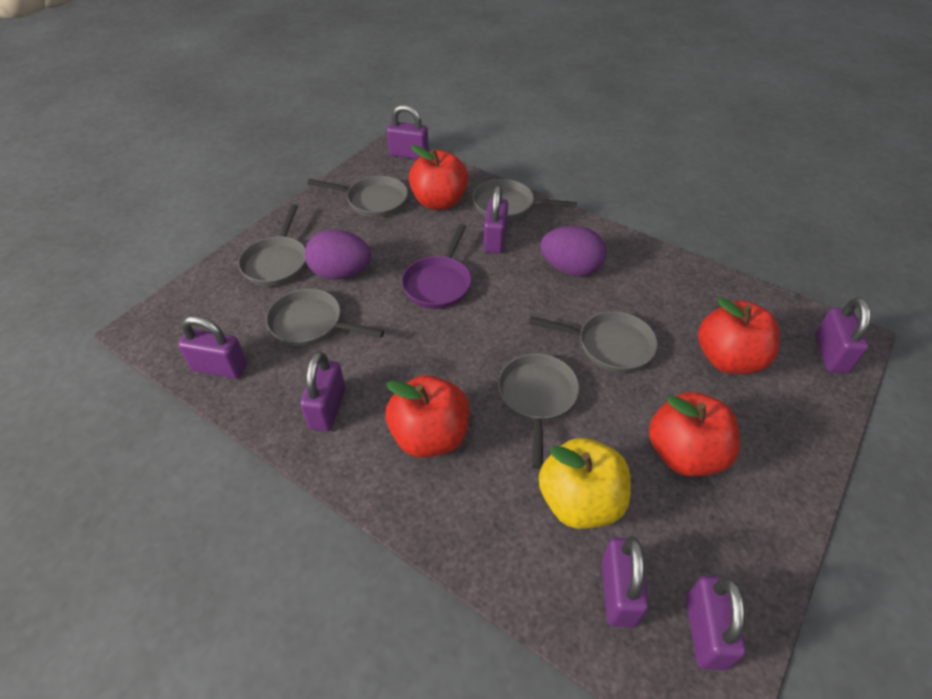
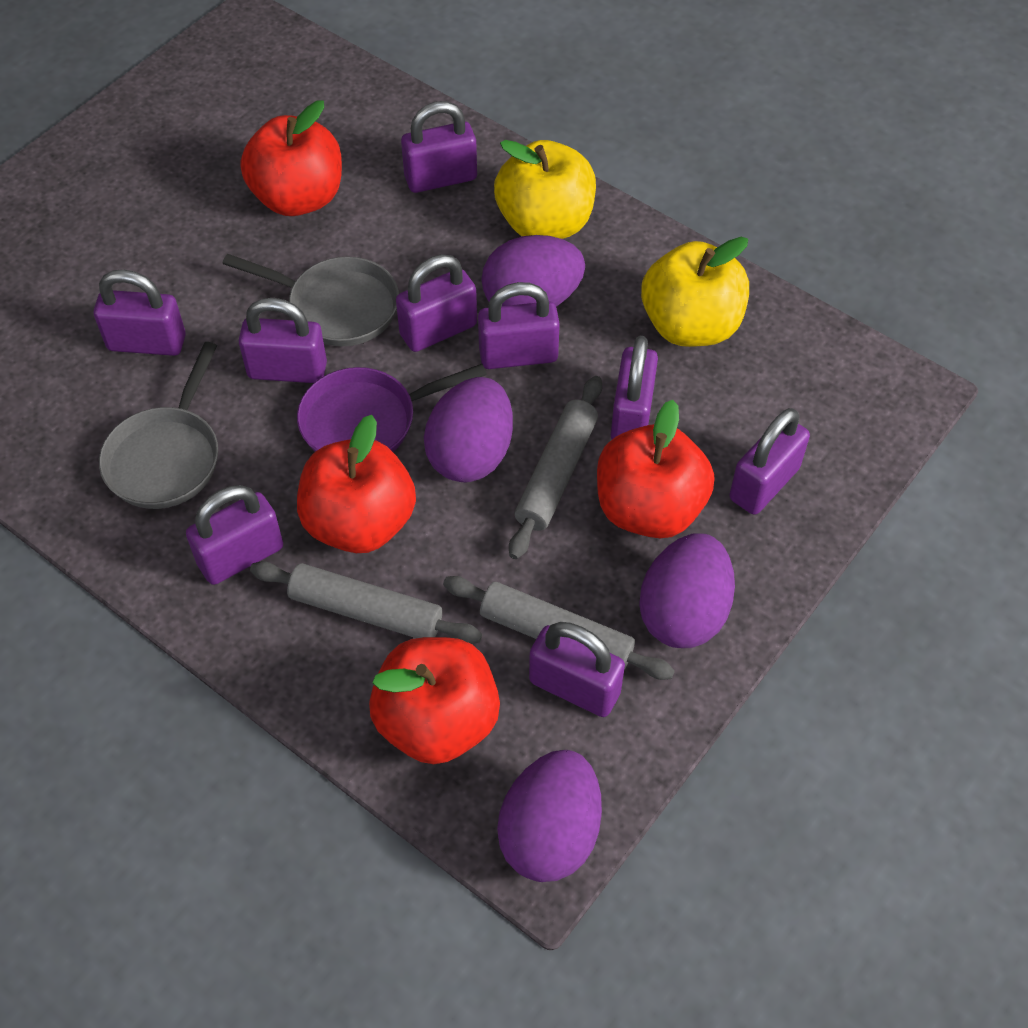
grey pan: [238,204,306,286] [266,289,384,346] [307,176,408,217] [473,179,577,221] [498,353,579,469] [529,311,658,373] = 6 -> [99,342,218,509] [222,254,399,346] = 2
grey rolling pin: none = 0 -> [250,561,482,644] [443,576,675,680] [509,376,602,559] = 3
purple egg: [305,230,371,279] [540,226,606,276] = 2 -> [424,377,513,483] [481,235,585,307] [497,750,602,882] [639,533,735,648] = 4
purple padlock: [178,316,247,378] [300,351,345,431] [387,105,429,159] [483,186,508,254] [601,536,649,627] [686,576,746,670] [815,297,871,373] = 7 -> [94,269,186,356] [186,485,283,585] [238,298,327,383] [396,254,477,352] [401,101,477,193] [478,282,560,369] [529,622,625,717] [611,336,658,439] [729,408,810,515] = 9
yellow apple: [539,438,631,529] = 1 -> [494,140,596,239] [641,237,749,347] = 2

